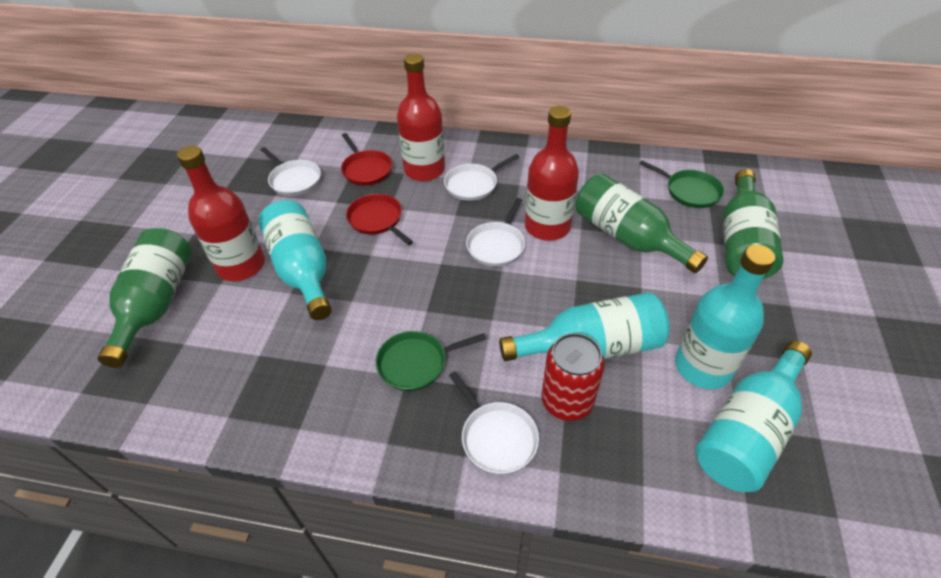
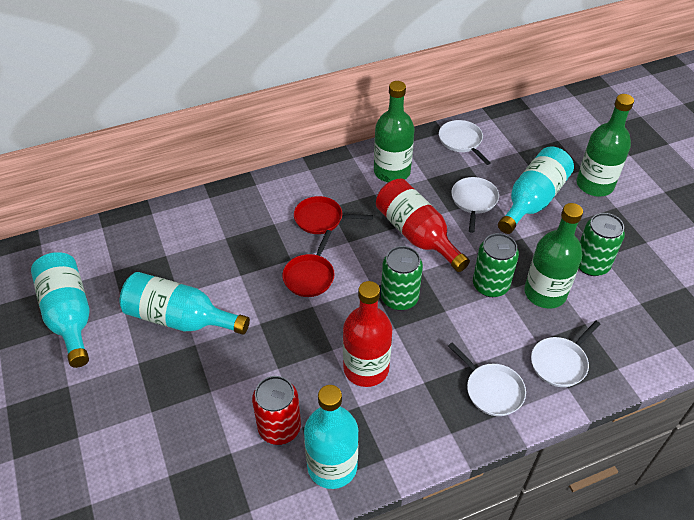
green can: none = 0 -> [381,246,423,310] [473,233,519,297] [579,213,625,276] = 3
green pan: [376,331,486,391] [639,160,724,208] = 2 -> none = 0
red bottle: [177,145,265,281] [397,53,445,181] [525,106,579,241] = 3 -> [343,281,392,387] [376,179,470,272] = 2

